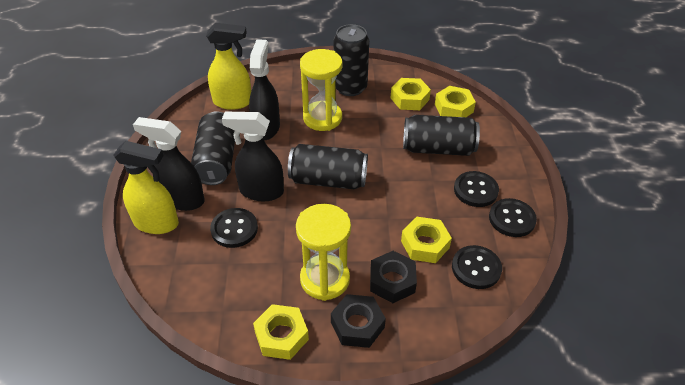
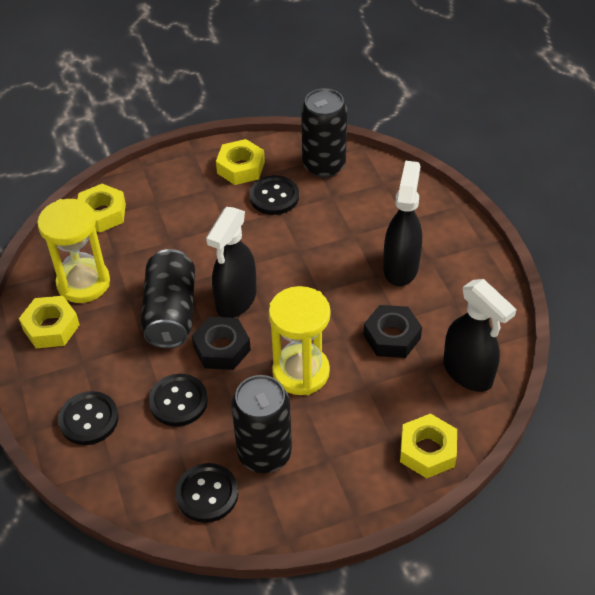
black can: [191,111,235,185] [288,144,368,189] [333,24,369,96] [403,115,480,156] = 4 -> [140,249,195,348] [231,375,292,473] [301,88,347,178] = 3
yellow spray bottle: [113,141,179,234] [206,23,251,110] = 2 -> none = 0

